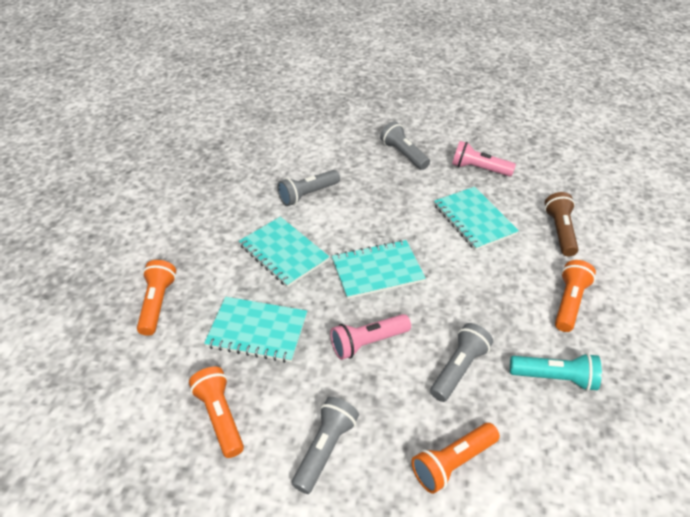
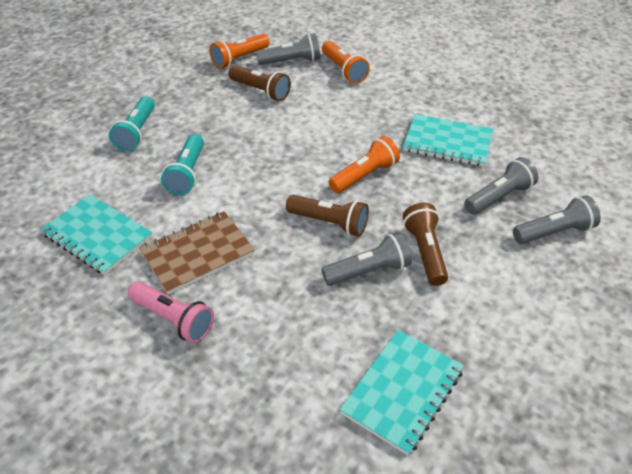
brown flashlight: [545,192,578,256] = 1 -> [228,65,291,101] [286,195,369,236] [403,203,448,286] = 3
brown notebook: none = 0 -> [139,211,255,295] = 1
orange flashlight: [137,260,176,336] [189,366,244,458] [411,423,500,494] [555,260,596,332] = 4 -> [209,34,270,69] [322,41,370,84] [329,136,400,193] = 3
pink flashlight: [330,314,411,360] [452,141,516,177] = 2 -> [128,281,214,343] = 1
turquoise flashlight: [510,353,602,391] = 1 -> [109,97,155,151] [161,134,204,195] = 2
turquoise notebook: [204,297,307,363] [239,217,329,287] [332,240,426,299] [434,187,519,250] = 4 -> [41,194,153,275] [339,330,464,455] [403,114,493,167] = 3

